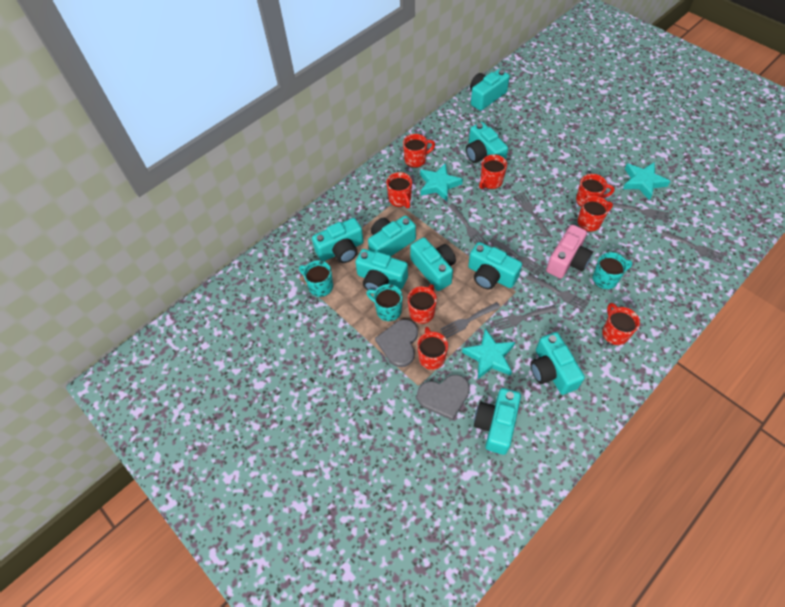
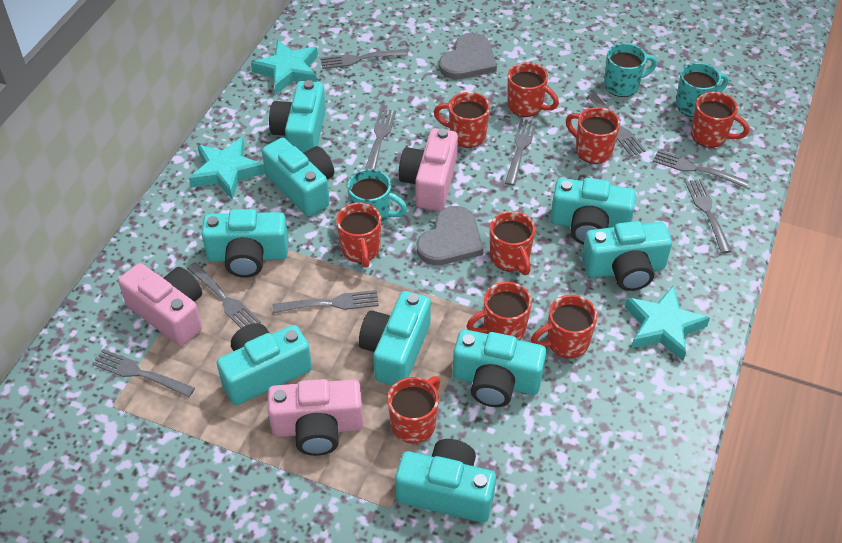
grey fork: [440,302,500,338] [448,203,487,245] [489,238,545,276] [493,305,557,331] [514,192,551,237] [527,274,589,311] [612,202,670,221] [661,231,725,263] = 8 -> [92,349,195,397] [187,262,261,328] [273,290,379,313] [320,49,408,69] [365,109,396,169] [505,119,537,186] [588,93,646,156] [653,150,749,188] [685,179,732,253] = 9
pink camera: [546,224,593,278] = 1 -> [118,263,202,346] [268,379,363,456] [399,128,458,211] = 3
red mug: [386,172,412,209] [403,134,435,168] [407,284,437,324] [417,327,448,370] [479,154,507,189] [576,174,615,207] [577,196,613,232] [602,303,640,345] = 8 -> [336,202,381,268] [387,376,440,443] [434,92,490,148] [466,282,532,340] [490,211,535,275] [507,62,559,117] [531,295,598,358] [566,107,620,164] [691,92,749,148] = 9

